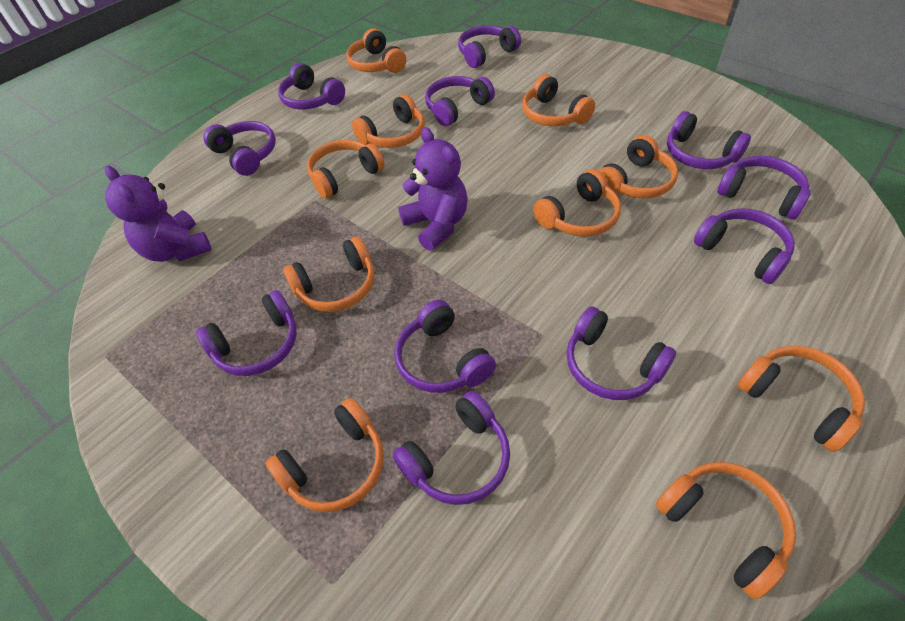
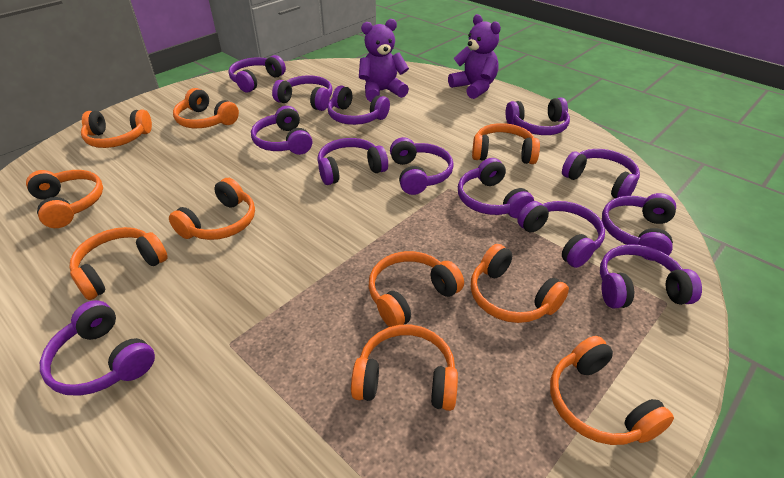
purple headphones: [196,290,297,376] [203,121,276,176] [278,63,345,110] [392,391,510,505] [394,300,496,393] [425,76,495,126] [458,25,521,68] [566,306,676,400] [667,111,751,169] [694,208,795,284] [717,156,811,220] = 11 -> [40,300,155,396] [228,55,286,93] [251,106,312,155] [272,76,332,111] [317,138,388,185] [327,86,390,125] [390,137,454,195] [458,158,534,218] [506,98,570,135] [517,201,605,268] [562,149,640,198] [600,244,702,309] [602,193,676,261] = 13

